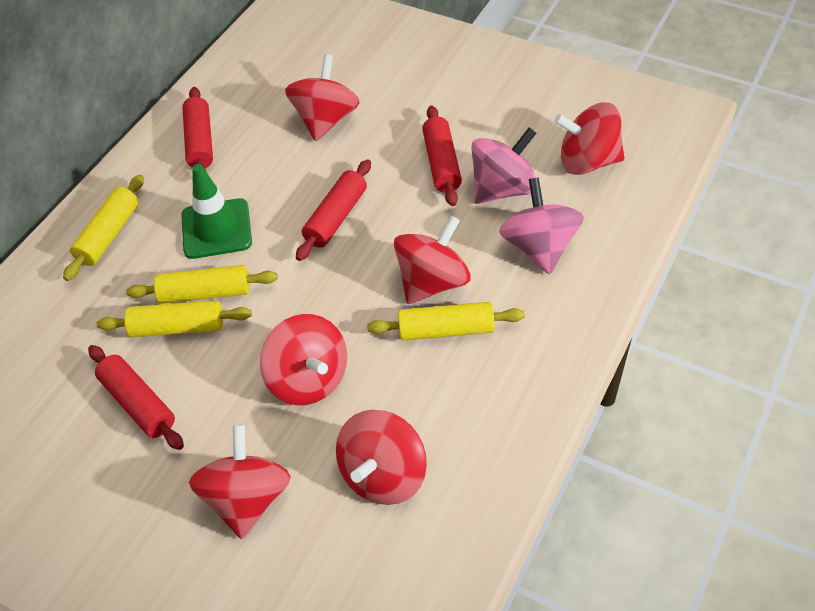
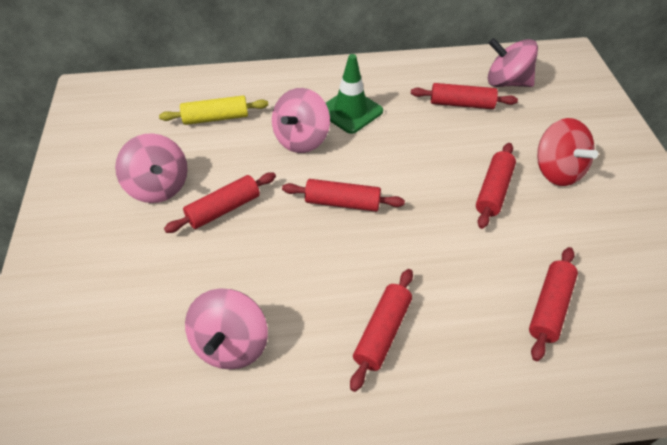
pink spinning top: [471,127,536,204] [499,177,584,274] = 2 -> [115,133,188,203] [185,288,268,369] [272,88,330,153] [488,38,538,87] = 4
red rolling pin: [88,345,184,450] [182,87,213,171] [296,159,371,261] [422,106,462,206] = 4 -> [164,172,276,233] [282,179,405,212] [350,269,413,392] [411,83,518,109] [476,143,516,229] [529,247,578,361] = 6
red spinning top: [189,424,291,539] [260,314,347,405] [285,54,360,141] [336,410,427,505] [394,216,471,304] [554,102,625,175] = 6 -> [537,118,598,186] = 1
yellow rolling pin: [63,175,144,281] [96,300,252,337] [126,265,278,304] [367,302,525,340] = 4 -> [159,95,268,125] = 1

